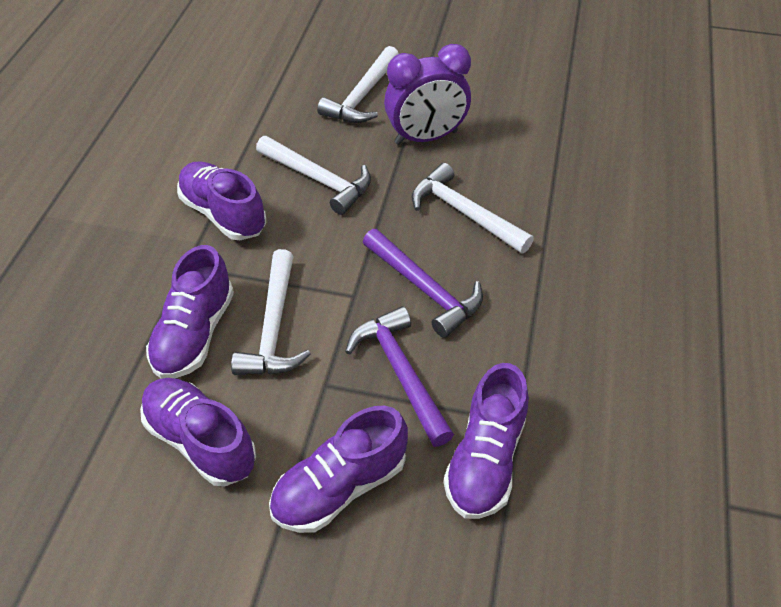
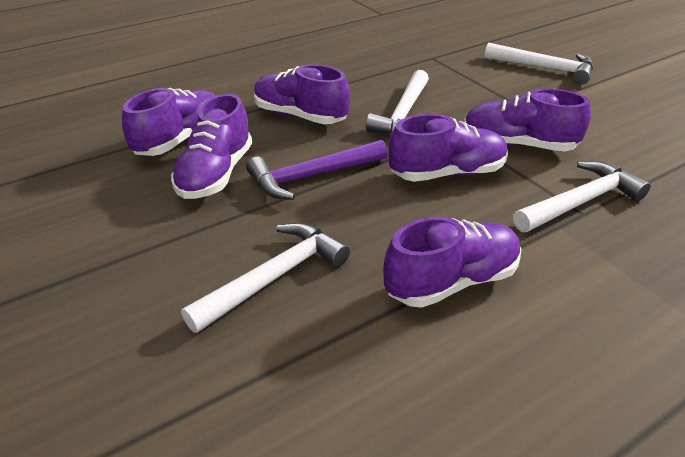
purple clock: [384,44,471,145] = 1 -> none = 0
purple hammer: [345,306,454,447] [363,229,483,338] = 2 -> [246,140,388,200] = 1
purple shoe: [140,378,256,486] [146,245,234,379] [177,161,266,240] [269,406,408,533] [443,363,529,519] = 5 -> [122,88,216,156] [171,94,252,199] [254,64,350,124] [383,217,521,308] [388,114,508,182] [464,89,591,152] = 6

